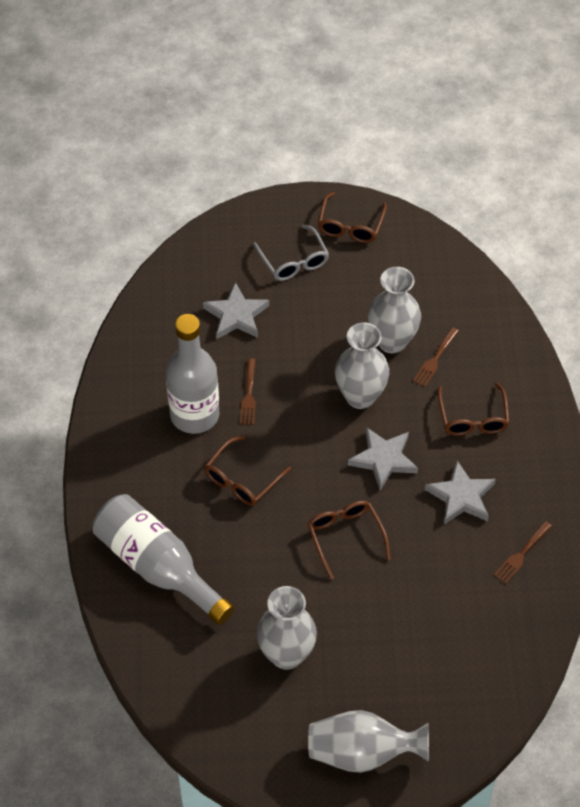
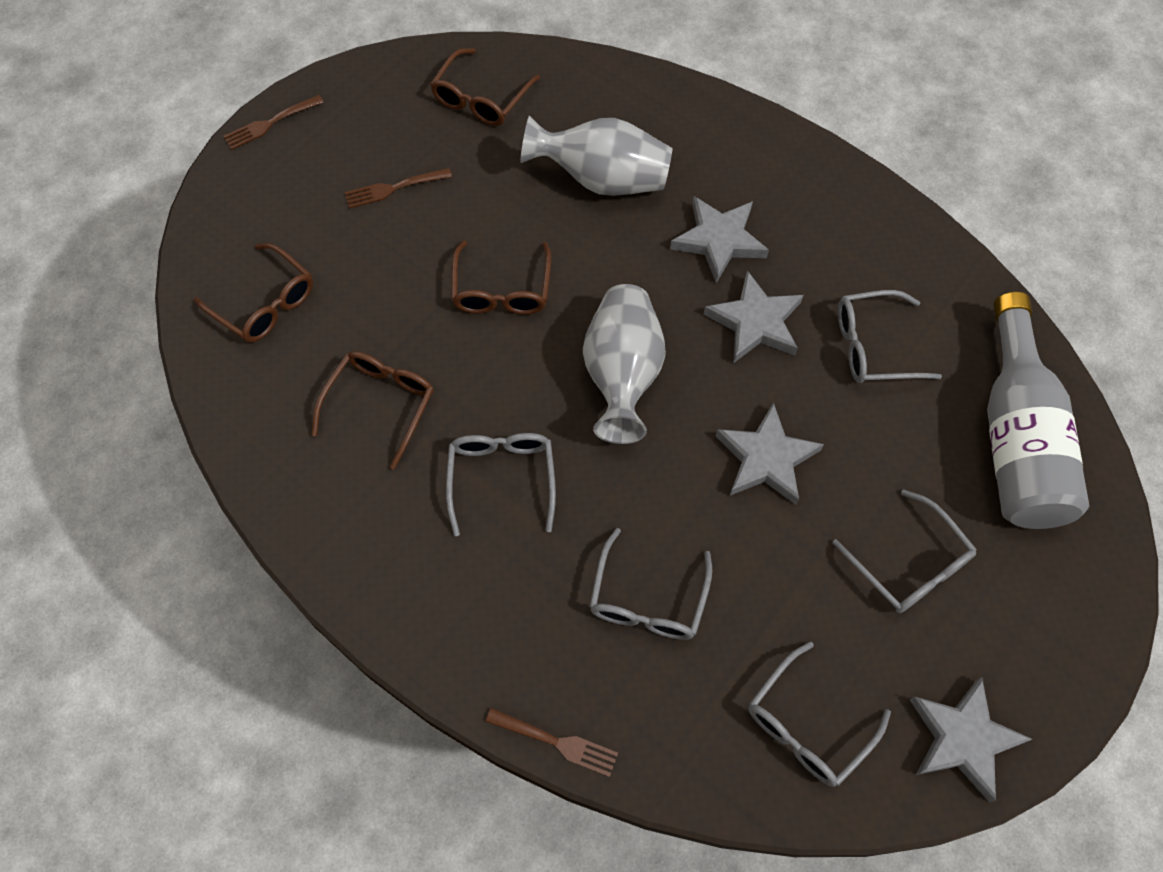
grey bottle: [93,494,235,625] [166,314,219,434] = 2 -> [987,292,1089,529] = 1
grey glasses: [253,224,329,281] = 1 -> [446,433,556,536] [589,528,712,640] [749,642,891,786] [832,489,977,613] [838,290,942,383] = 5
grey star: [203,282,269,339] [348,427,418,490] [425,461,496,525] = 3 -> [670,196,769,283] [703,270,804,363] [716,403,824,505] [910,677,1032,802] = 4
grey vase: [257,586,317,670] [308,710,429,773] [335,323,389,409] [368,267,421,353] = 4 -> [520,116,673,196] [583,284,666,444] = 2

